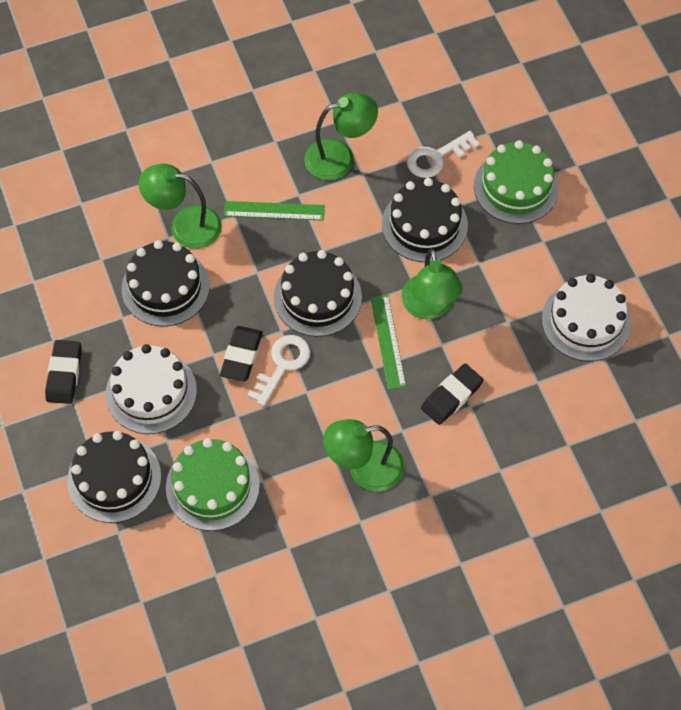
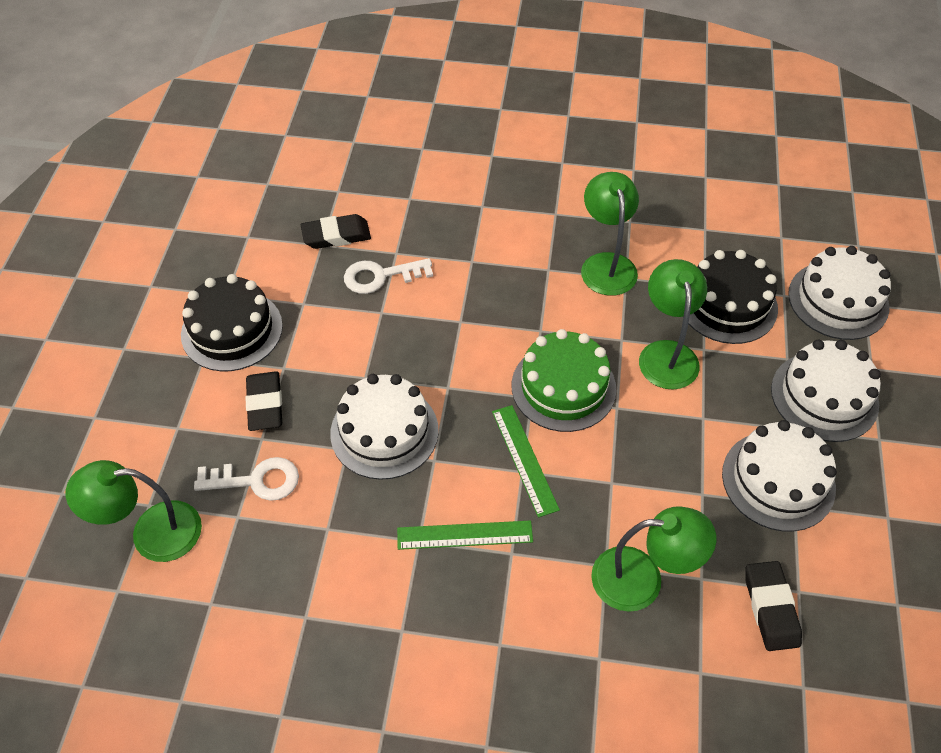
black cake: [67,431,161,523] [122,240,210,327] [274,250,362,337] [382,178,468,262] = 4 -> [181,274,283,371] [688,250,778,344] = 2
green cake: [166,438,260,531] [474,140,559,224] = 2 -> [512,329,616,432] = 1
white cake: [106,344,197,434] [542,274,631,361] = 2 -> [330,374,439,480] [722,420,837,532] [771,340,881,442] [788,246,891,340] = 4

